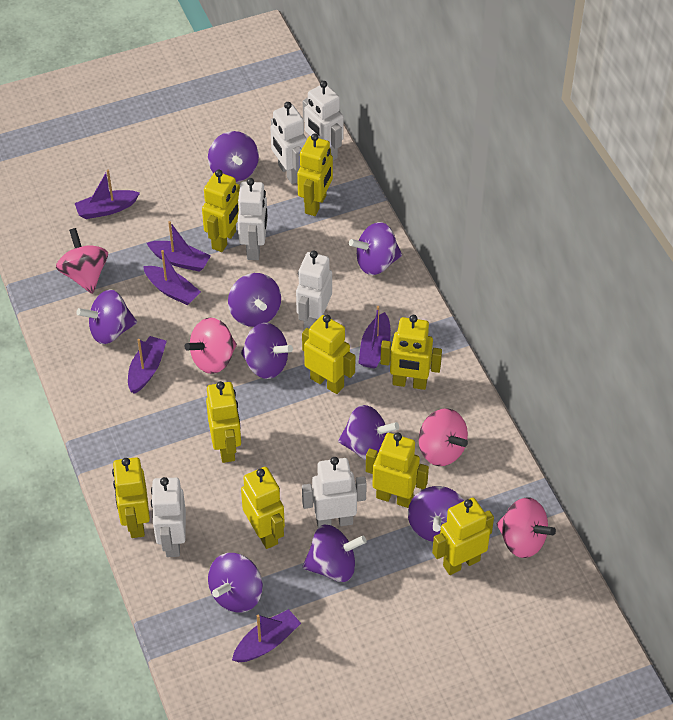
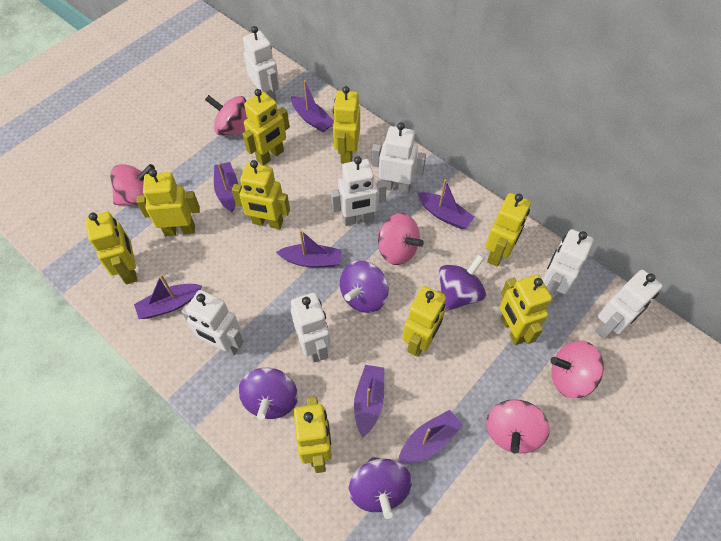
pink spinning top: [56,228,108,294] [185,317,237,374] [419,408,468,466] [497,497,556,558] = 4 -> [110,164,155,206] [205,95,248,135] [377,213,424,265] [486,399,550,454] [550,341,604,399] = 5
purple boat: [75,170,140,219] [128,336,167,394] [143,250,201,305] [147,221,211,272] [232,609,301,662] [358,306,391,369] = 6 -> [134,274,202,319] [214,162,238,212] [276,230,342,267] [291,80,334,132] [354,365,384,437] [398,410,463,464] [418,180,475,229] = 7
purple spinning top: [76,289,137,344] [208,131,259,182] [208,553,263,613] [228,273,281,327] [241,323,293,379] [302,525,367,582] [338,405,399,460] [349,222,402,275] [408,486,464,542] = 9 -> [238,367,298,420] [340,261,389,313] [349,457,412,519] [439,254,486,311] = 4
white robot: [151,477,186,557] [237,178,268,260] [270,102,307,184] [296,250,332,330] [302,457,367,528] [303,81,344,160] = 6 -> [181,290,244,355] [243,26,279,102] [291,293,331,362] [331,156,387,226] [372,122,426,194] [543,229,594,302] [595,270,662,339] = 7

